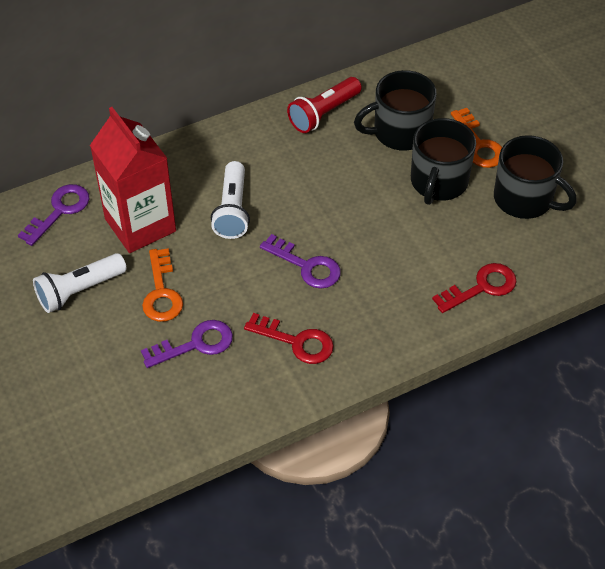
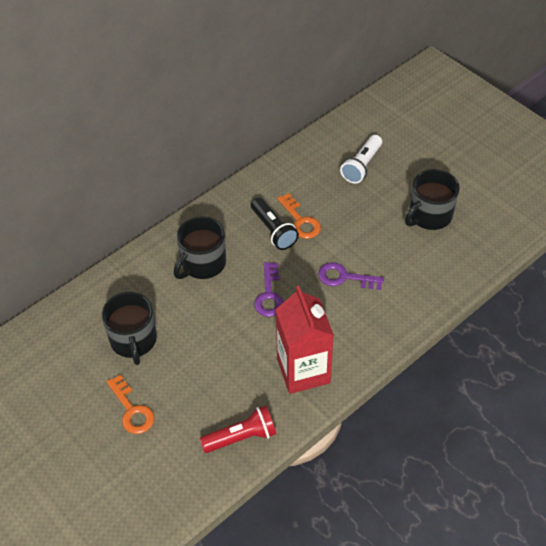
black flashlight: none = 0 -> [251,198,299,250] = 1
purple key: [18,184,89,246] [141,320,233,368] [260,234,341,289] = 3 -> [254,262,284,317] [318,262,384,290] = 2
red key: [244,313,334,364] [432,263,517,313] = 2 -> none = 0
white flashlight: [33,253,127,313] [211,161,250,239] = 2 -> [340,135,382,184] = 1

